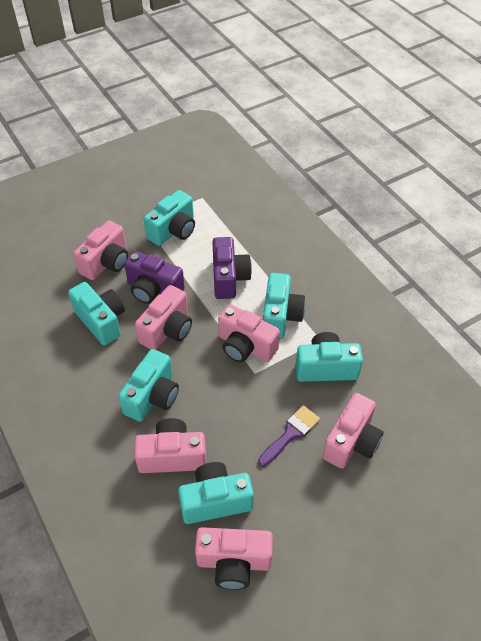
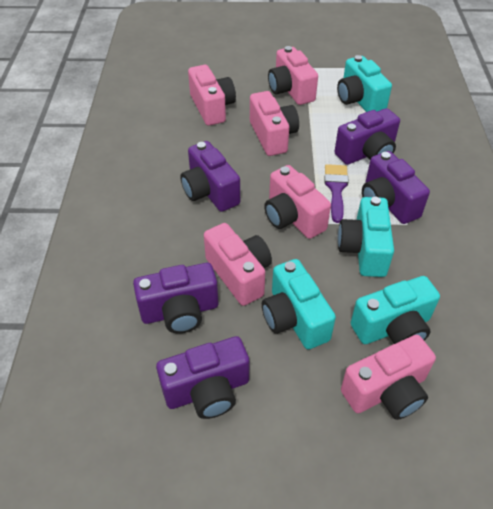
purple camera: [124,251,185,304] [212,237,252,299] = 2 -> [133,263,219,333] [156,336,249,419] [180,141,240,212] [335,108,400,165] [362,151,430,224] = 5
turquoise camera: [68,282,125,345] [118,349,179,422] [143,190,195,246] [178,462,254,524] [263,273,306,339] [296,332,363,382] = 6 -> [262,259,336,349] [337,55,392,112] [338,197,394,277] [351,276,440,344] = 4

